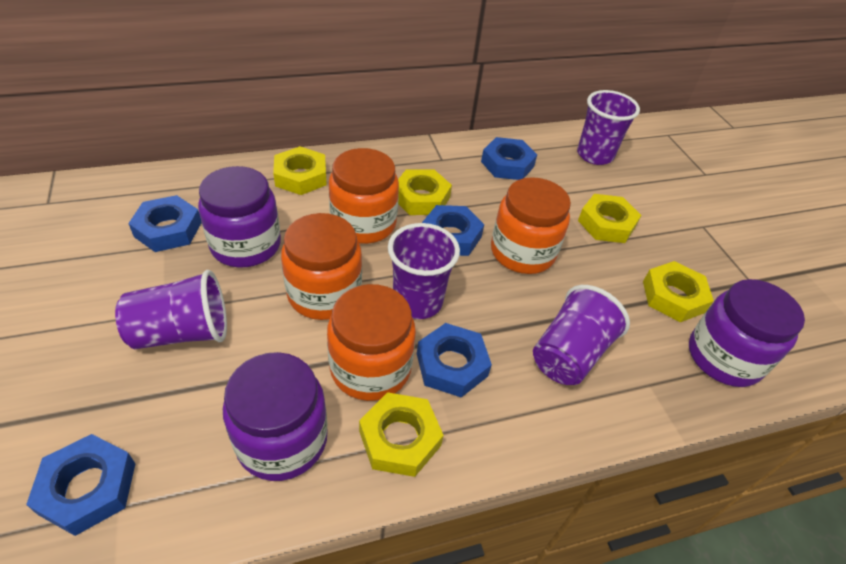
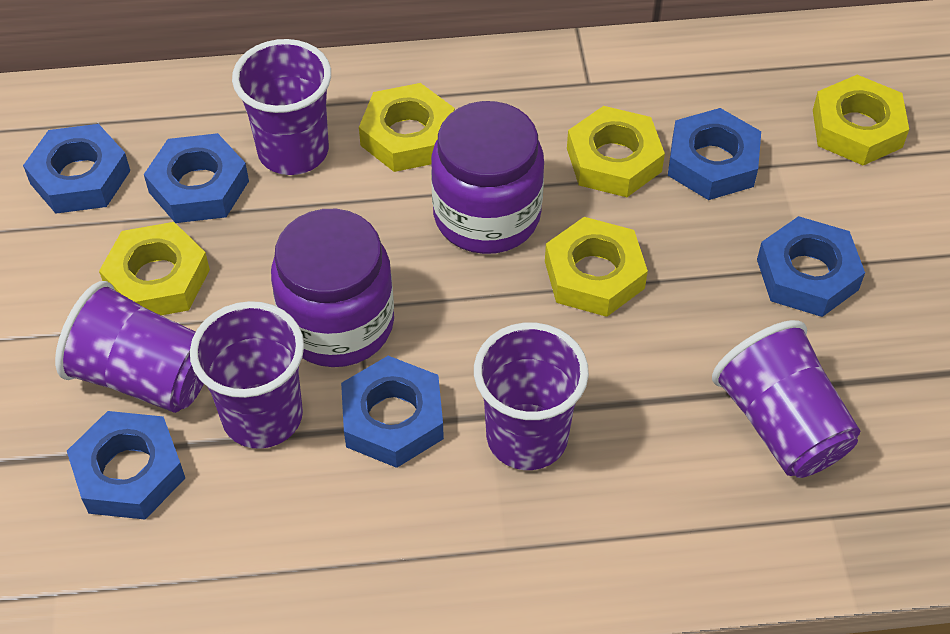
blue nut: [26,434,136,536] [128,195,201,252] [417,323,492,398] [422,205,484,256] [481,137,537,180] = 5 -> [23,124,130,214] [67,411,185,520] [144,133,249,223] [341,356,444,468] [668,108,761,200] [757,216,865,317] = 6
orange jar: [281,213,362,320] [327,284,416,401] [329,148,399,244] [491,177,571,274] = 4 -> none = 0
purple cup: [115,270,227,349] [388,223,460,319] [533,285,630,385] [577,90,640,165] = 4 -> [55,281,204,413] [190,301,304,449] [232,39,331,175] [474,322,589,470] [712,320,860,478] = 5
purple jar: [198,166,281,268] [223,352,328,481] [689,279,805,387] = 3 -> [271,209,394,367] [431,101,544,254] = 2

